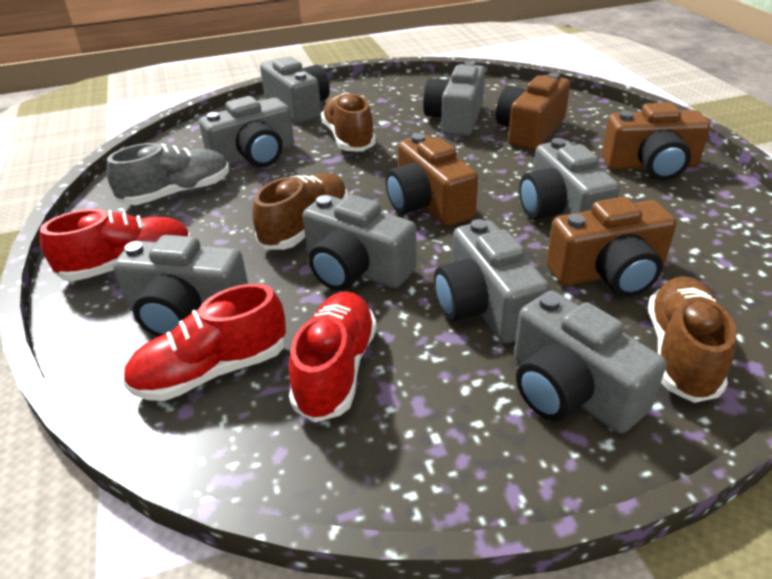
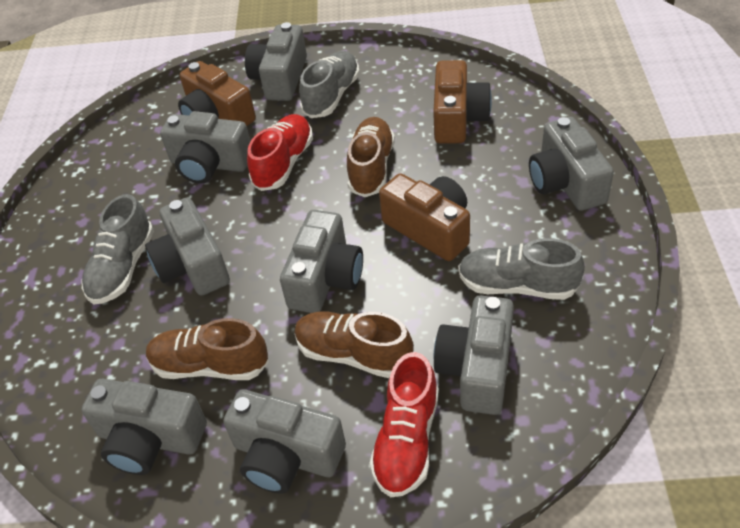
brown camera: [386,133,478,226] [496,73,570,150] [546,197,677,297] [602,103,711,180] = 4 -> [178,61,256,126] [379,173,470,261] [433,60,492,143] = 3
grey shoe: [107,143,229,205] = 1 -> [82,194,154,305] [299,51,360,118] [458,238,585,300] = 3
red shoe: [40,209,191,281] [123,284,286,401] [289,292,377,423] = 3 -> [247,114,313,191] [370,352,439,497] = 2

